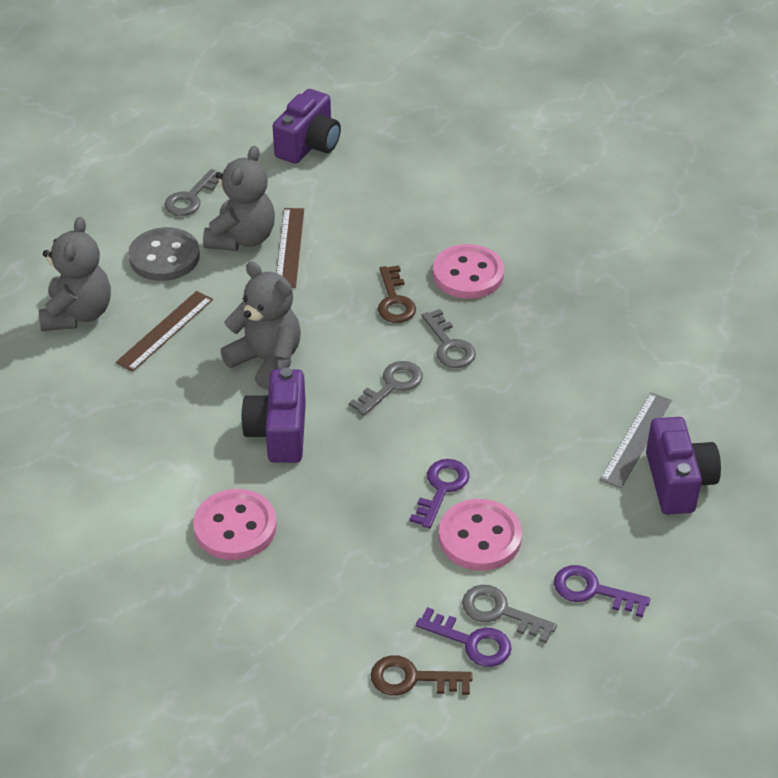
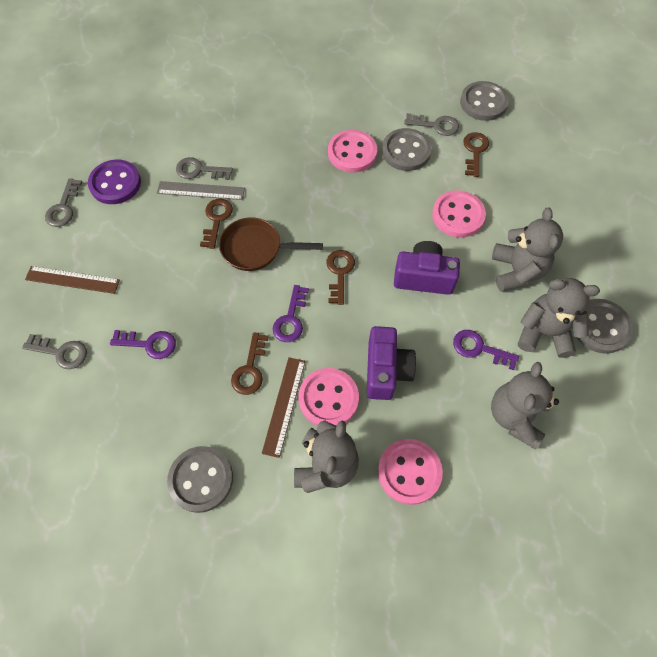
brown key: [371,655,472,696] [378,266,416,323] = 2 -> [200,199,233,249] [231,332,269,395] [327,250,355,305] [463,132,489,177] = 4
brown pan: none = 0 -> [219,217,323,271] = 1
grey button: [128,227,200,281] = 1 -> [167,446,233,513] [382,128,432,171] [460,81,509,121] [572,299,633,354] = 4
grey teddy bear: [39,217,111,331] [203,146,275,251] [220,262,301,390] = 3 -> [294,420,359,493] [491,362,559,449] [492,208,563,292] [518,278,600,358] = 4
pink button: [193,489,277,560] [433,244,504,299] [439,499,522,571] = 3 -> [298,368,359,426] [328,130,377,173] [378,439,443,505] [432,190,486,237] = 4
purple button: none = 0 -> [88,160,141,204] = 1
purple camera: [241,368,306,463] [273,89,341,164] [646,417,721,515] = 3 -> [367,326,416,400] [394,241,460,295] = 2

